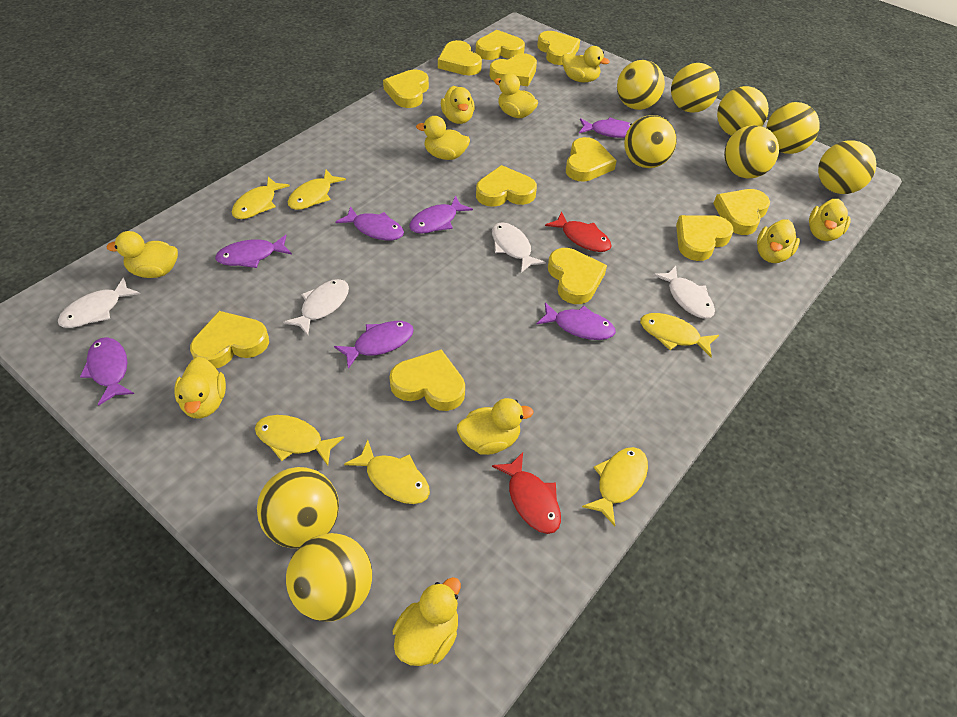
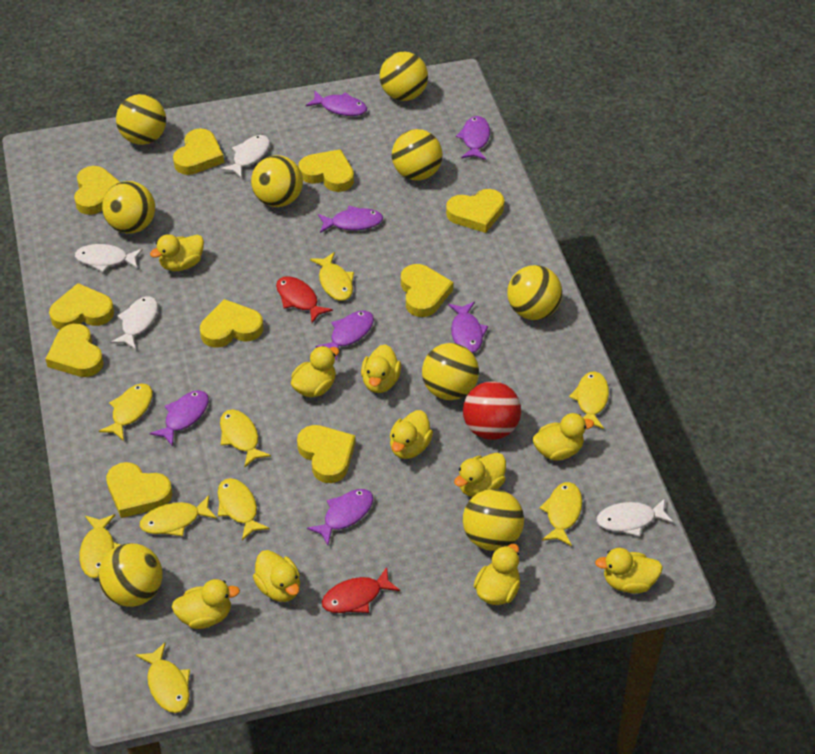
red ball: none = 0 -> [463,381,521,440] = 1
yellow fish: [232,176,290,219] [255,415,344,466] [288,170,346,210] [344,440,430,504] [582,447,648,526] [640,313,719,357] = 6 -> [79,514,121,578] [99,384,152,441] [136,642,190,713] [140,495,217,536] [218,478,270,540] [220,409,271,467] [310,252,354,301] [539,482,582,546] [569,371,609,429] = 9
yellow heart: [190,311,269,368] [383,70,429,108] [389,349,465,411] [438,40,482,75] [476,30,525,60] [476,165,537,207] [489,53,537,86] [537,31,580,65] [548,248,607,304] [566,137,617,182] [676,215,733,261] [713,189,770,235] = 12 -> [46,324,104,377] [49,283,114,330] [74,166,120,215] [106,462,173,518] [173,128,224,175] [200,299,263,348] [297,425,356,483] [298,149,354,192] [401,264,453,317] [446,189,504,233] = 10

